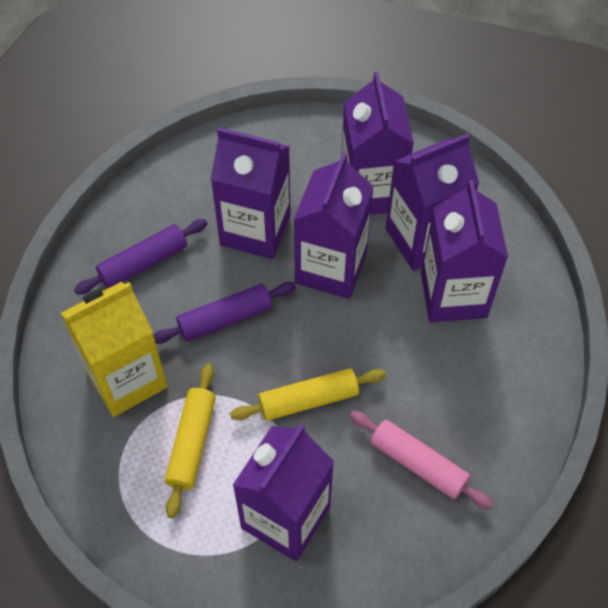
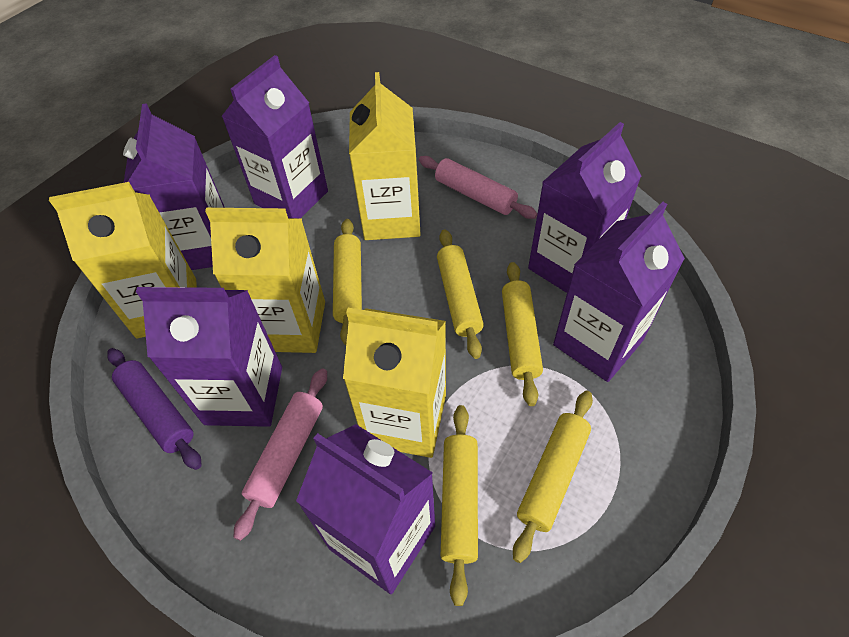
pink rolling pin: [350,411,493,509] = 1 -> [233,368,327,541] [419,156,537,219] = 2
purple rolling pin: [74,219,208,295] [153,282,296,344] = 2 -> [107,348,202,470] = 1
yellow carton: [61,282,168,417] = 1 -> [49,182,197,339] [205,208,325,353] [343,308,446,458] [349,72,421,240] = 4
yellow rolling pin: [165,364,216,518] [230,368,386,421] = 2 -> [333,219,362,345] [437,229,484,359] [441,405,478,606] [502,262,543,406] [513,391,593,563] = 5

